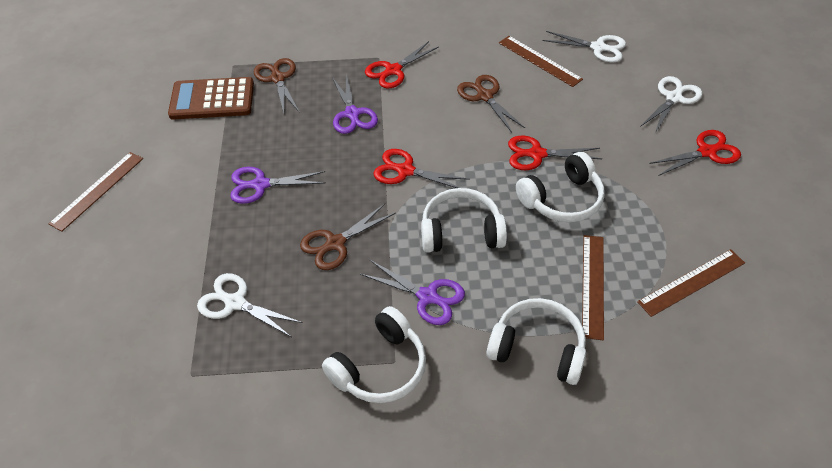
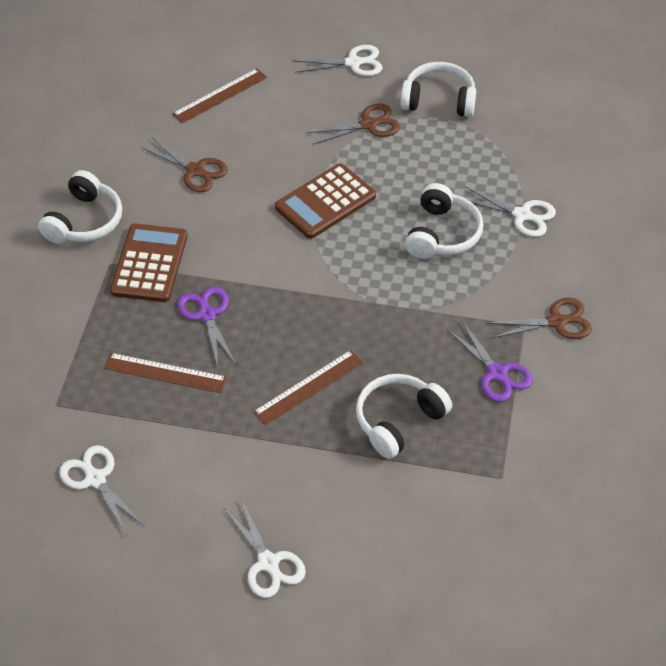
brown calculator: [168,77,254,120] = 1 -> [110,224,188,302] [275,163,376,239] = 2
brown ruler: [49,152,143,232] [499,36,583,87] [582,235,604,340] [637,249,745,317] = 4 -> [104,353,227,393] [172,68,267,124] [253,350,363,425] = 3
purple scissors: [230,167,326,204] [332,74,378,134] [360,260,465,325] = 3 -> [177,286,236,367] [447,321,533,402] = 2
red scissors: [365,41,439,88] [373,149,470,188] [508,136,602,170] [649,130,741,176] = 4 -> none = 0
white scissors: [197,273,303,337] [543,31,626,62] [640,76,702,133] = 3 -> [59,445,144,535] [223,499,306,598] [293,45,382,76] [465,186,556,237] = 4

